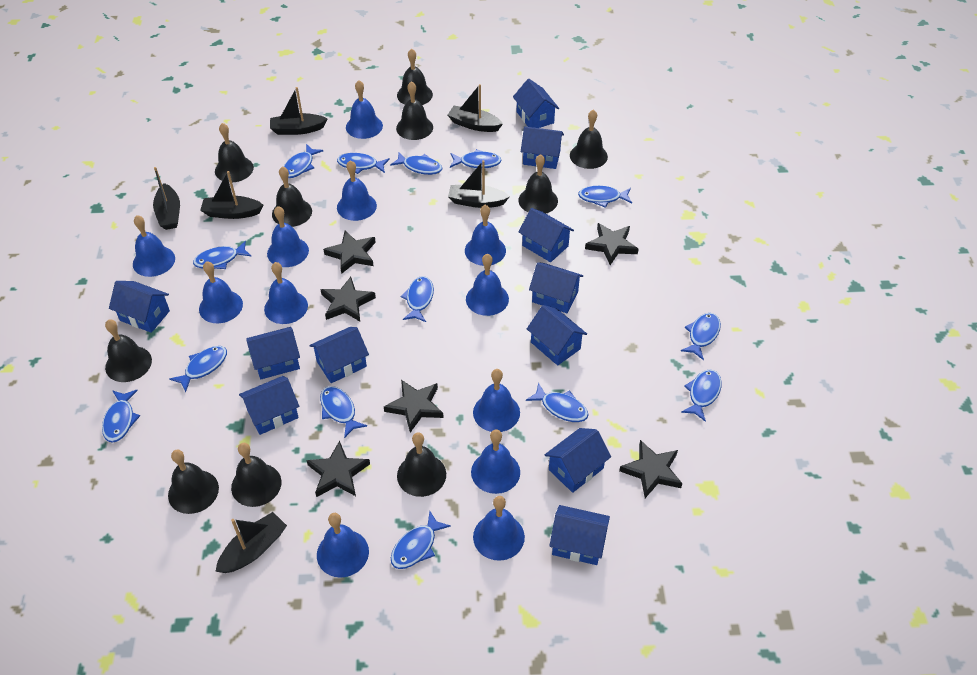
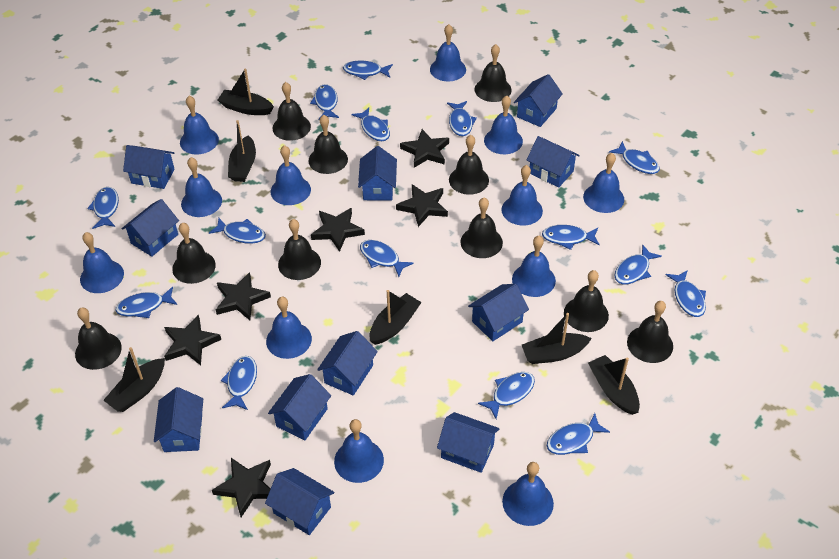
blue fish: [102,390,140,443] [170,346,227,392] [193,241,252,269] [284,144,323,178] [320,386,367,438] [337,153,390,174] [390,152,443,175] [391,511,451,569] [400,276,434,322] [450,149,502,168] [526,382,589,422] [578,186,632,208] [681,313,721,360] [681,369,722,422] = 14 -> [87,187,119,229] [115,287,177,318] [209,218,266,244] [221,356,257,410] [310,84,339,120] [343,61,393,80] [351,108,390,141] [360,240,414,277] [447,101,477,136] [478,372,535,419] [542,225,600,250] [547,413,610,455] [609,141,660,174] [615,244,662,285] [665,270,706,317] = 15

